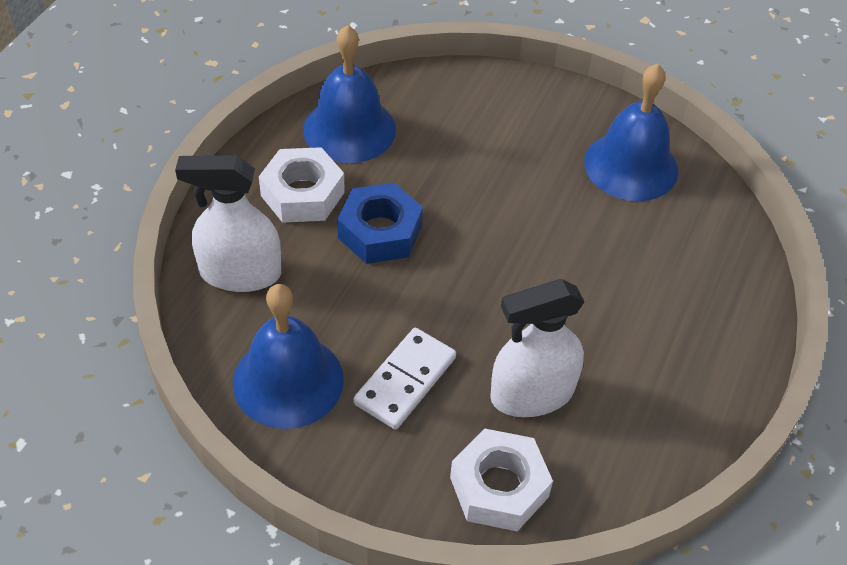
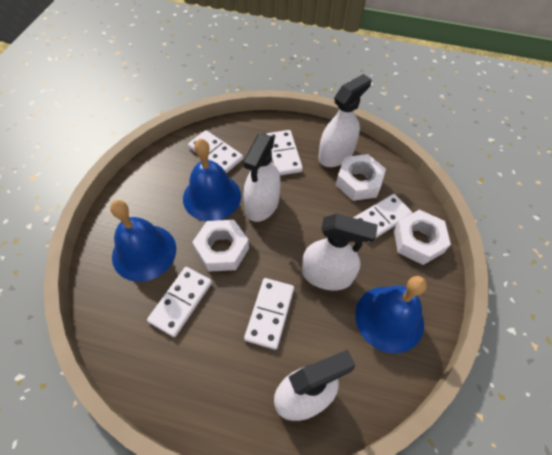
blue nut: [337,183,423,264] = 1 -> none = 0
white domino: [354,328,456,429] = 1 -> [147,267,212,337] [188,130,243,173] [244,278,294,350] [266,130,303,175] [353,194,412,238] = 5
white nut: [259,147,345,223] [450,429,553,531] = 2 -> [192,220,249,272] [336,154,386,201] [394,210,451,265] = 3
white spray bottle: [175,155,281,292] [490,279,584,417] = 2 -> [243,133,281,222] [274,350,355,421] [302,214,378,290] [318,74,371,167] = 4

